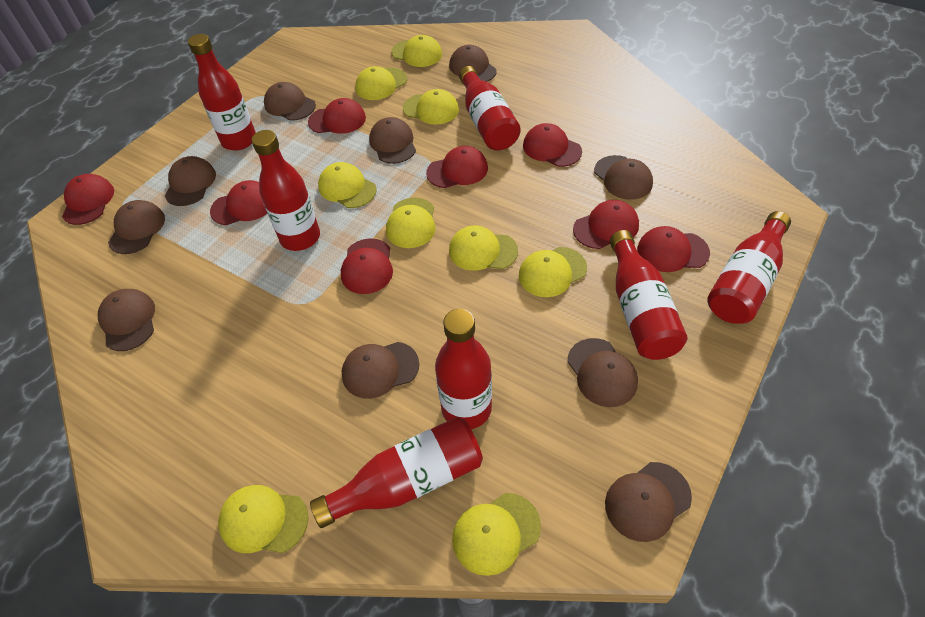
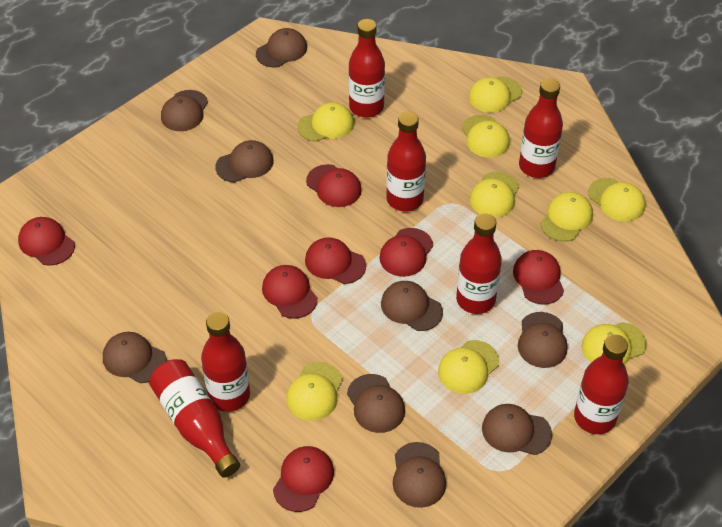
brown cap: [98,289,155,351] [108,200,165,254] [165,156,216,206] [264,82,316,121] [342,342,419,399] [369,117,416,164] [449,45,497,82] [567,338,638,407] [594,155,653,200] [605,462,692,542] = 10 -> [103,332,167,383] [161,90,208,131] [215,140,274,182] [256,28,307,68] [347,374,405,433] [381,281,443,331] [393,442,446,508] [482,404,552,455] [518,312,568,368] = 9
red cap: [62,174,114,225] [210,180,267,225] [308,98,366,134] [341,238,393,294] [426,146,488,188] [523,123,582,167] [573,200,639,249] [637,226,710,272] = 8 -> [18,217,75,266] [262,265,318,319] [273,446,334,512] [305,237,366,284] [306,164,362,207] [379,228,433,277] [513,250,564,305] = 7

